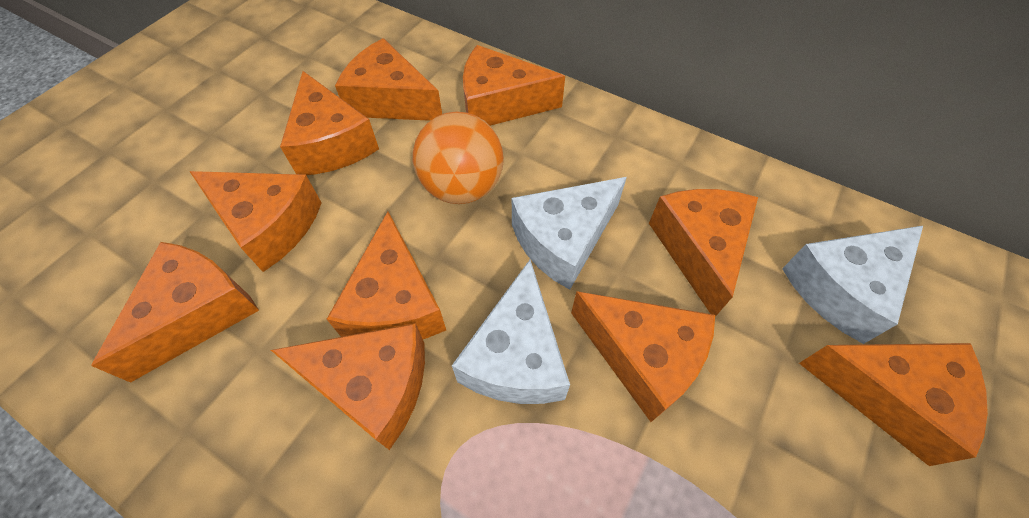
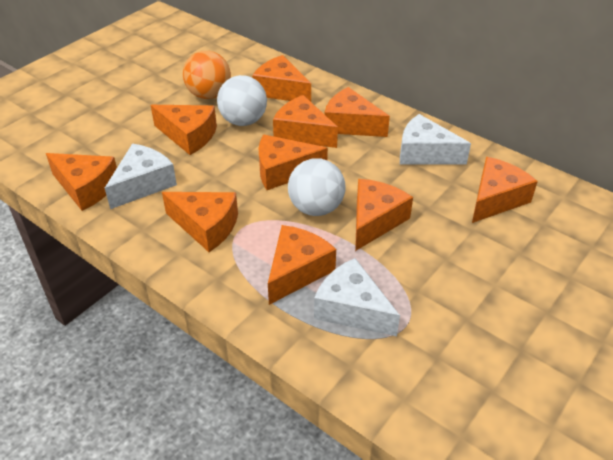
white ball: none = 0 -> [217,75,267,126] [288,159,346,216] = 2

